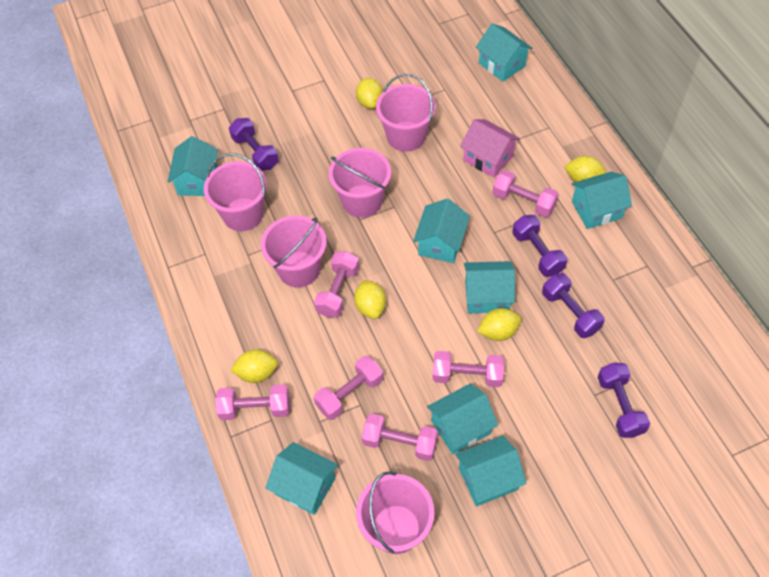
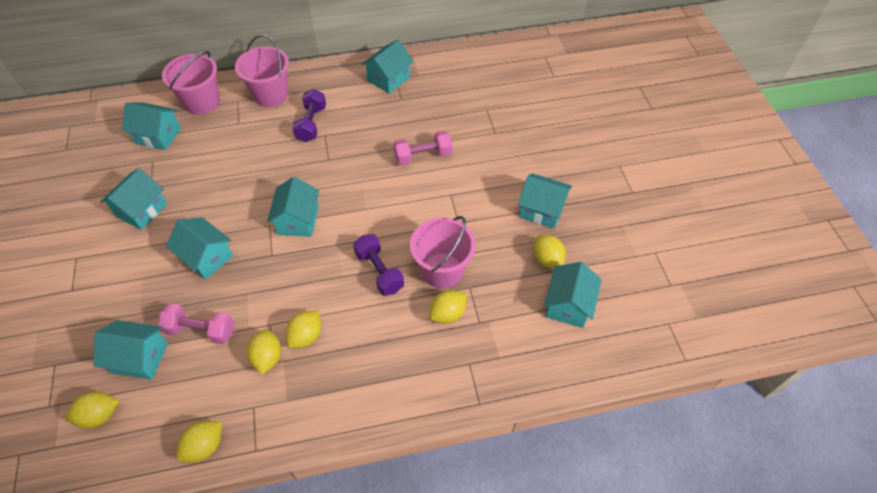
pink bucket: [204,153,267,231] [261,216,327,288] [329,148,391,218] [356,471,434,554] [376,74,436,152] = 5 -> [162,51,220,115] [235,35,289,107] [410,216,475,289] = 3
pink dumbbell: [215,384,290,420] [314,251,359,318] [314,356,383,420] [362,413,438,461] [433,351,504,387] [492,170,559,217] = 6 -> [158,303,234,344] [393,130,452,166] = 2
pink house: [460,119,520,178] = 1 -> none = 0
purple dumbbell: [229,118,279,171] [512,215,567,277] [542,273,605,338] [598,363,650,438] = 4 -> [292,89,326,142] [353,234,404,296] = 2
yellow lemon: [230,349,278,383] [354,280,386,319] [356,78,383,109] [477,308,521,341] [564,156,606,182] = 5 -> [65,391,119,428] [176,421,222,462] [247,329,281,374] [285,311,321,348] [429,290,467,324] [533,235,566,268] = 6

